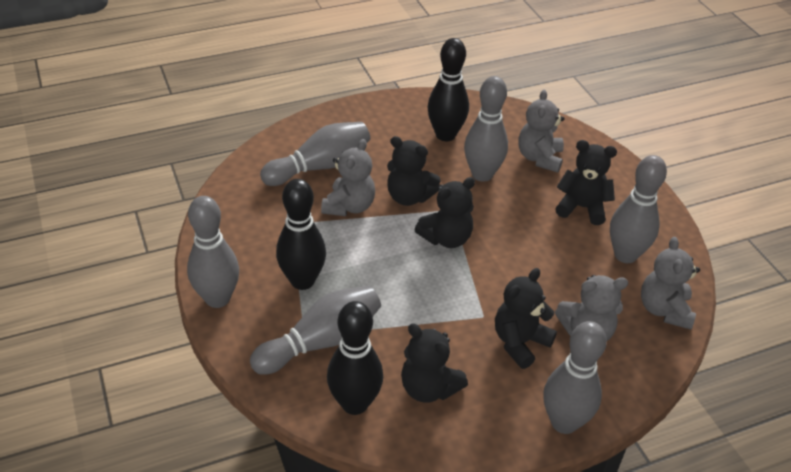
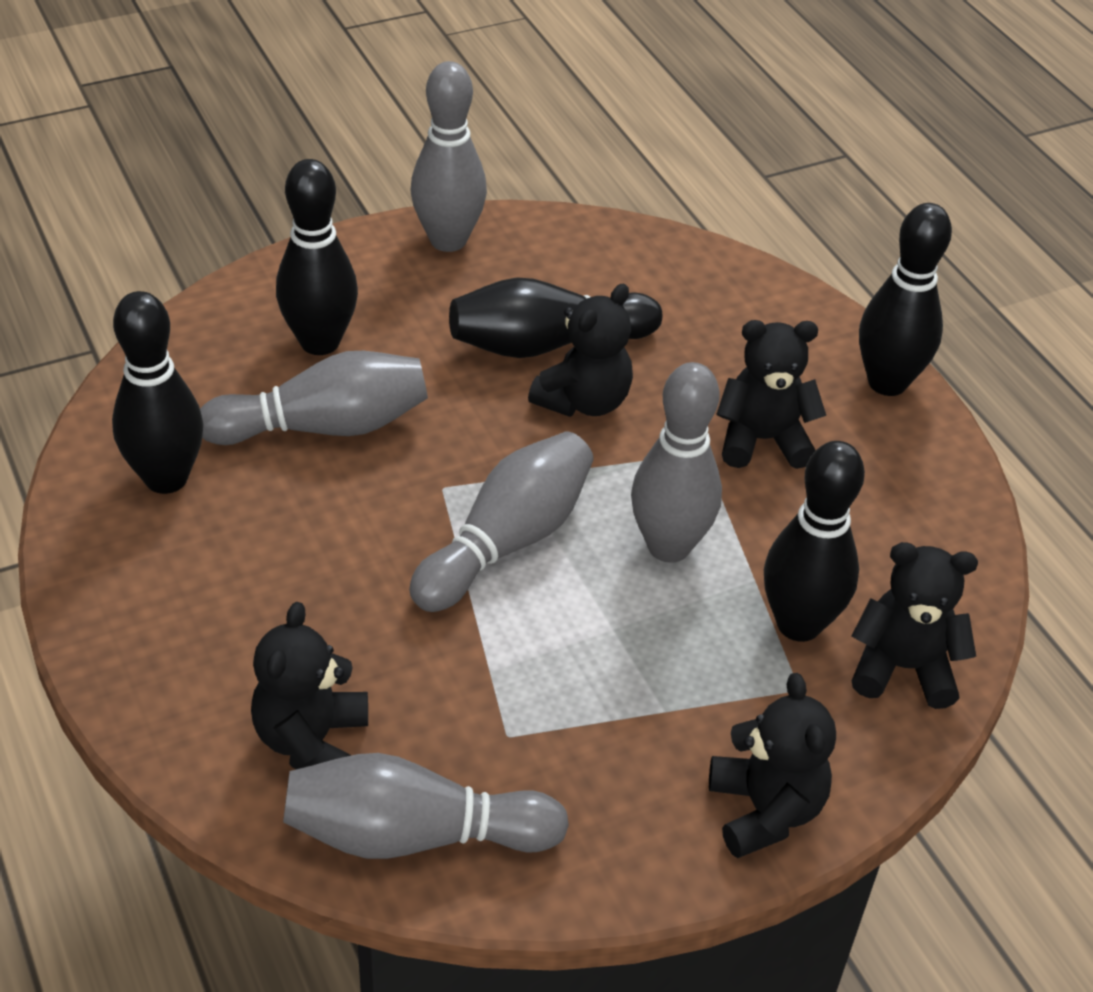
black bowling pin: [276,179,326,290] [327,301,383,415] [428,38,469,141] = 3 -> [112,291,204,494] [276,159,358,355] [449,278,662,358] [764,441,865,642] [859,203,952,396] = 5
grey bowling pin: [187,196,239,308] [250,286,381,375] [260,122,370,186] [464,76,508,182] [543,321,607,434] [610,155,667,263] = 6 -> [200,351,428,445] [283,753,569,859] [409,431,594,612] [410,61,487,252] [631,362,722,563] = 5
grey teddy bear: [321,139,375,216] [518,90,564,173] [555,275,628,341] [641,237,700,330] = 4 -> none = 0

